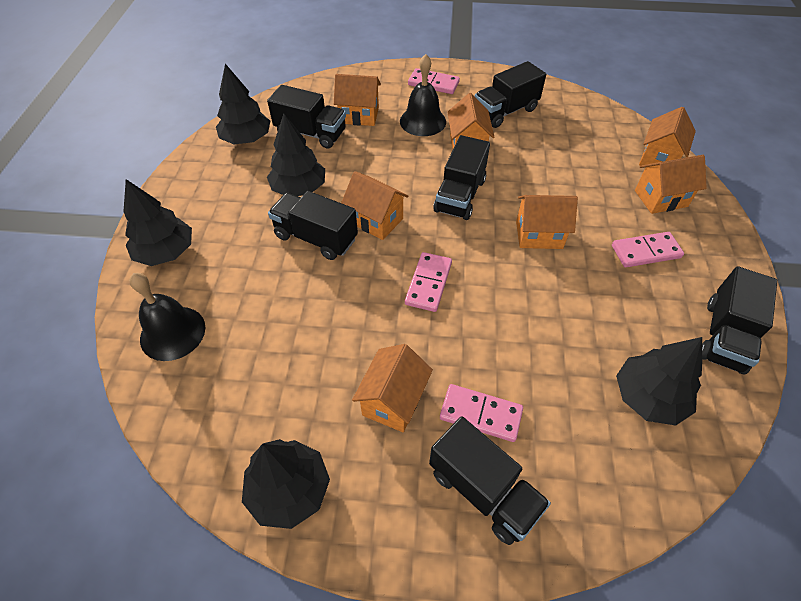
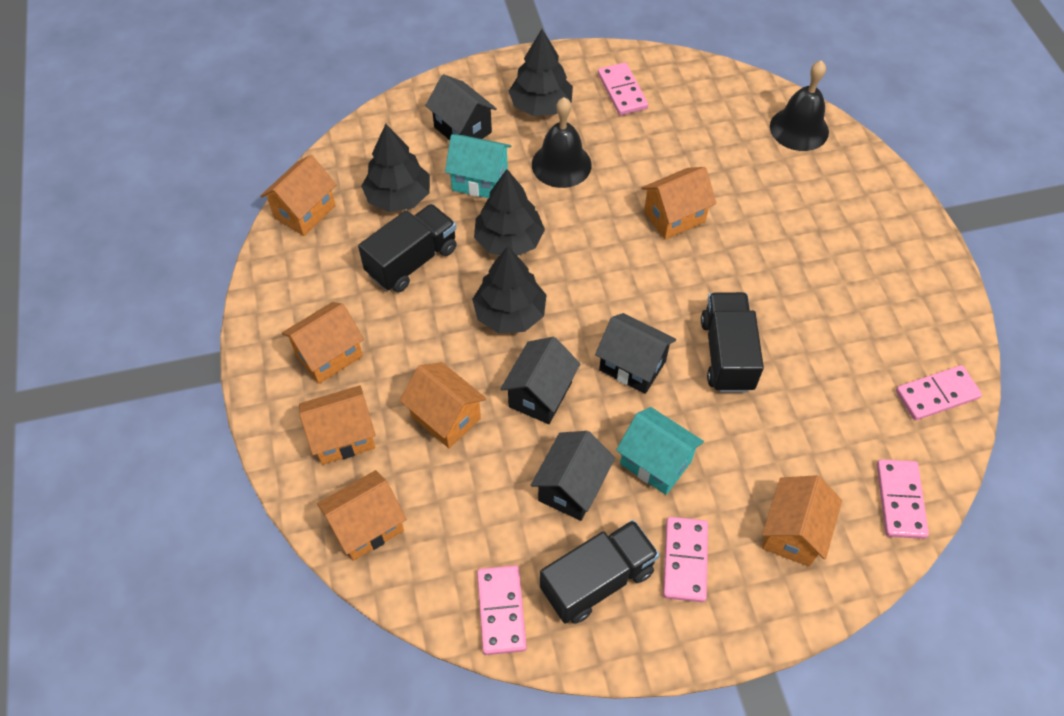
black house: none = 0 -> [425,74,497,140] [500,337,580,424] [531,431,615,521] [595,313,676,394] = 4
black tree: [124,179,192,266] [216,64,270,144] [242,439,330,529] [267,113,325,196] [616,337,702,425] = 5 -> [361,124,430,212] [472,246,546,333] [474,169,545,256] [509,29,573,116] = 4
black truck: [267,85,346,149] [268,191,358,260] [429,416,551,545] [433,135,490,220] [475,61,546,128] [702,266,777,374] = 6 -> [358,204,457,292] [540,520,659,624] [701,292,764,393] = 3
pink domino: [405,252,452,312] [408,68,460,94] [440,384,523,442] [612,232,684,267] = 4 -> [477,565,527,655] [598,62,648,115] [663,517,708,602] [877,459,929,539] [896,365,982,421] = 5
turquoise house: none = 0 -> [445,134,511,198] [616,407,704,495] = 2

